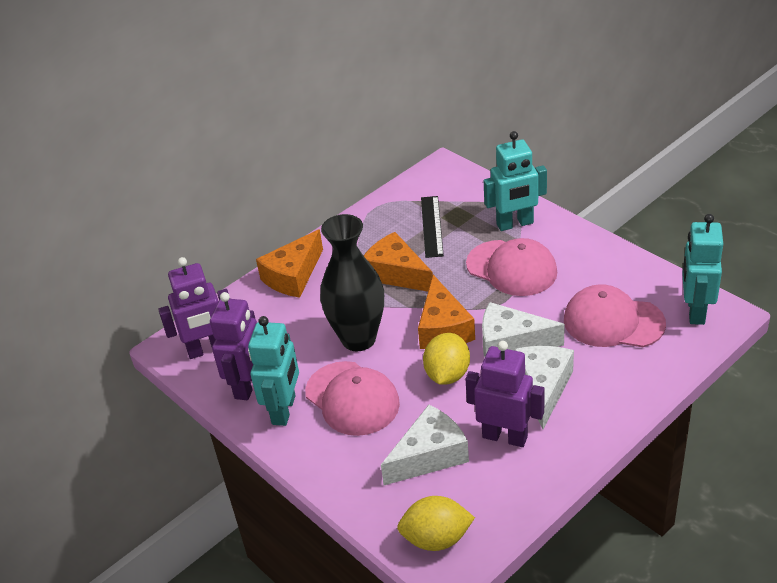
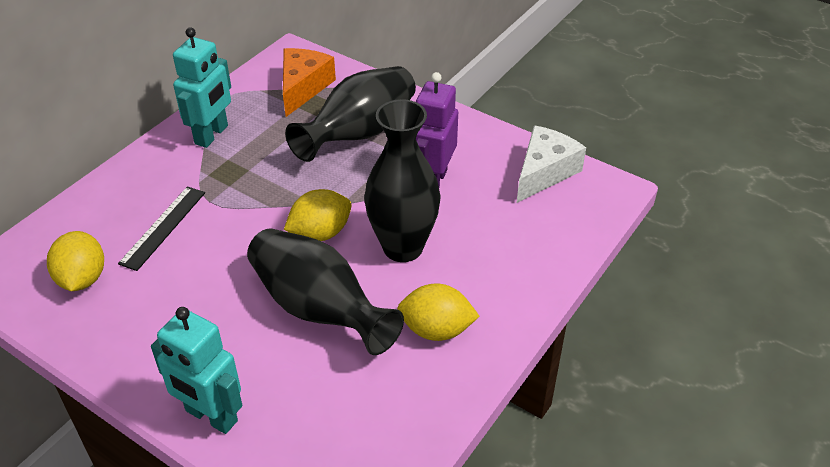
black vase: [320,214,384,351] = 1 -> [247,228,404,355] [285,66,416,162] [364,99,441,262] = 3
orange cheese: [256,229,323,298] [364,232,433,292] [418,275,475,349] = 3 -> [283,48,336,117] = 1
pink cap: [305,361,400,436] [466,238,557,296] [564,284,666,347] = 3 -> none = 0
purple robot: [158,257,230,359] [210,292,257,400] [466,341,545,447] = 3 -> [416,72,458,187] = 1
turquoise robot: [248,316,299,426] [484,131,547,231] [682,214,723,325] = 3 -> [151,307,242,434] [173,27,231,148] = 2
white cheese: [381,405,469,485] [482,302,565,358] [514,346,574,429] = 3 -> [517,125,586,203] = 1
yellow lemon: [397,496,475,551] [423,333,470,385] = 2 -> [47,231,104,291] [284,189,352,241] [397,283,480,341] = 3

